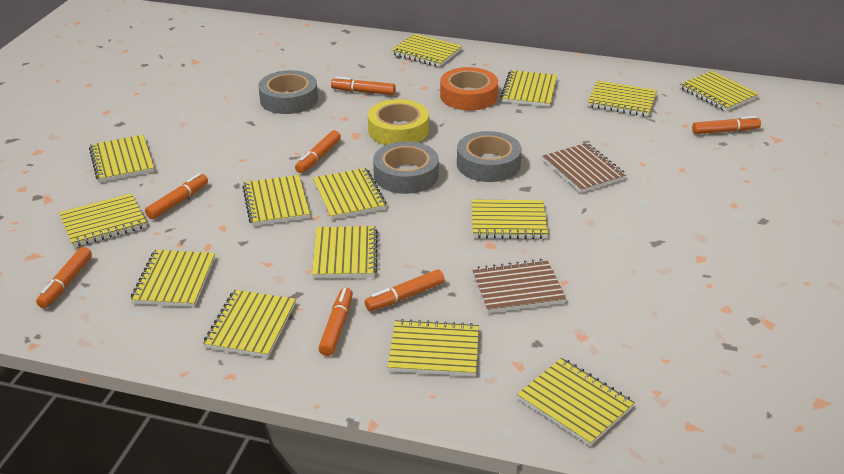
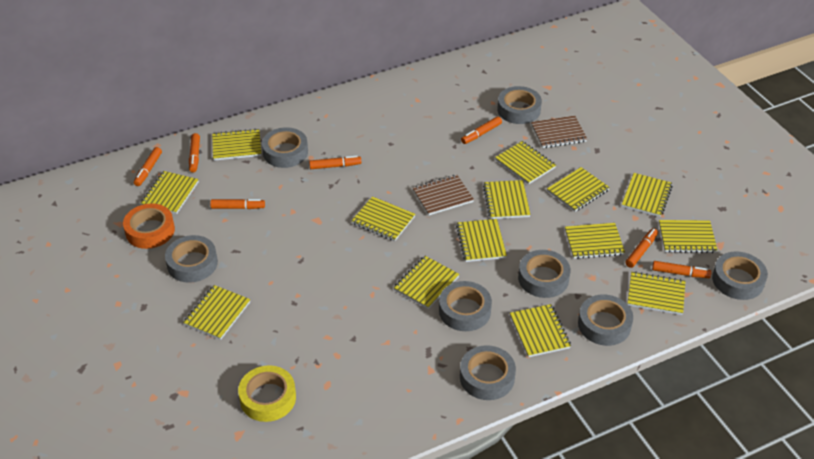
grey tape: [258,70,318,114] [373,141,439,194] [457,131,522,182] = 3 -> [165,235,218,283] [262,127,308,168] [439,281,492,331] [460,345,516,400] [497,86,542,124] [518,250,571,298] [578,294,633,346] [712,251,768,300] = 8

